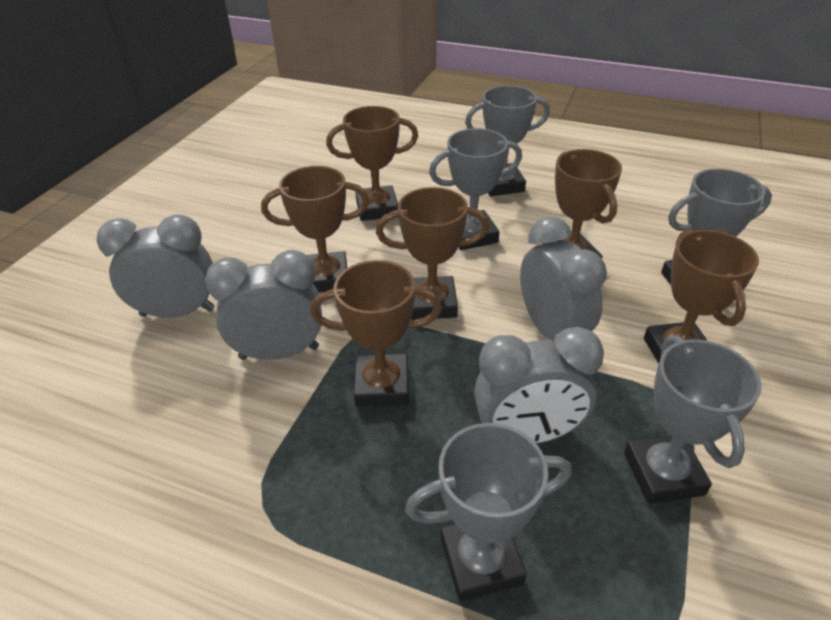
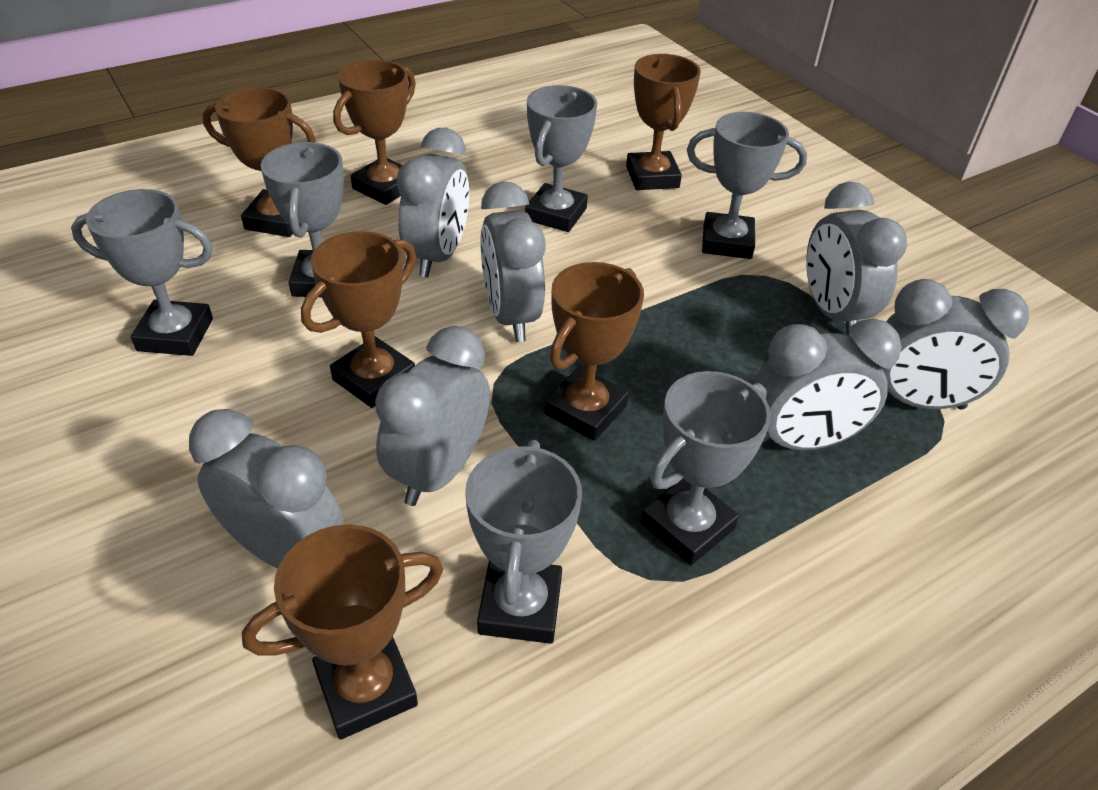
grey clock: [96,214,215,318] [205,250,322,360] [474,327,604,444] [520,217,607,341] = 4 -> [189,409,343,569] [375,326,490,506] [397,128,469,277] [480,181,545,342] [753,318,901,450] [806,182,907,336] [881,279,1029,410] = 7
grey trophy: [405,423,571,602] [429,128,522,250] [465,85,550,196] [624,335,762,504] [661,168,772,285] = 5 -> [71,189,213,356] [261,142,344,297] [465,440,582,644] [525,85,597,232] [641,371,771,565] [687,112,807,259] = 6

